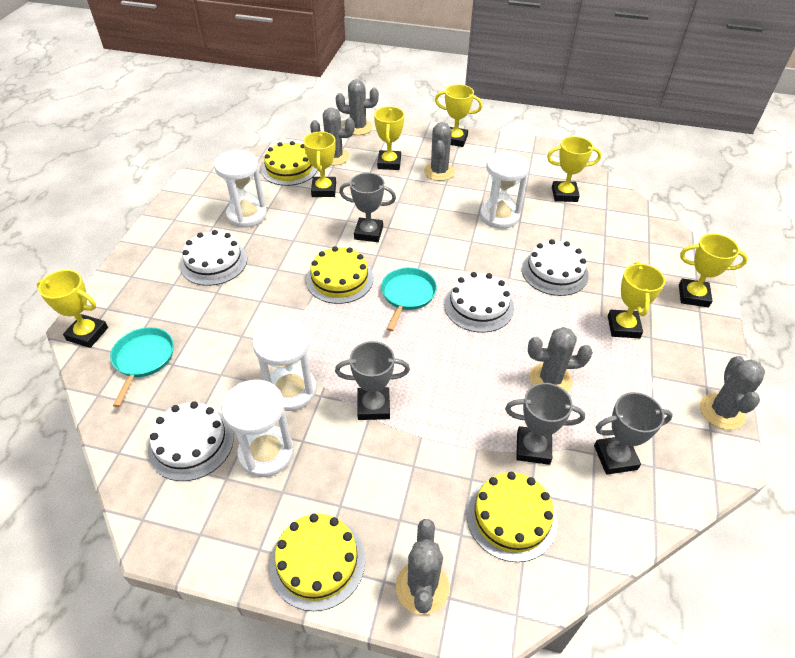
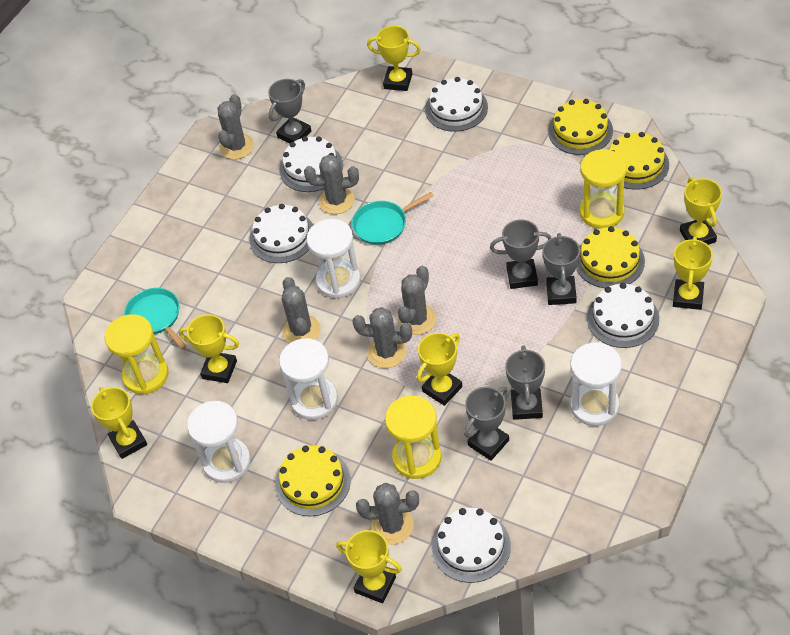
grey trophy: [335,341,410,420] [339,173,396,242] [505,383,585,465] [594,392,673,475] = 4 -> [268,79,311,143] [464,387,509,461] [490,219,551,289] [505,345,545,420] [542,233,580,305] = 5
white cake: [148,401,234,481] [180,230,247,286] [444,272,514,333] [522,239,589,296] = 4 -> [250,204,313,263] [280,136,343,192] [425,77,488,132] [432,508,511,583] [587,283,659,348] = 5
yellow hourglass: none = 0 -> [105,314,169,394] [385,396,442,479] [580,149,627,229] = 3

